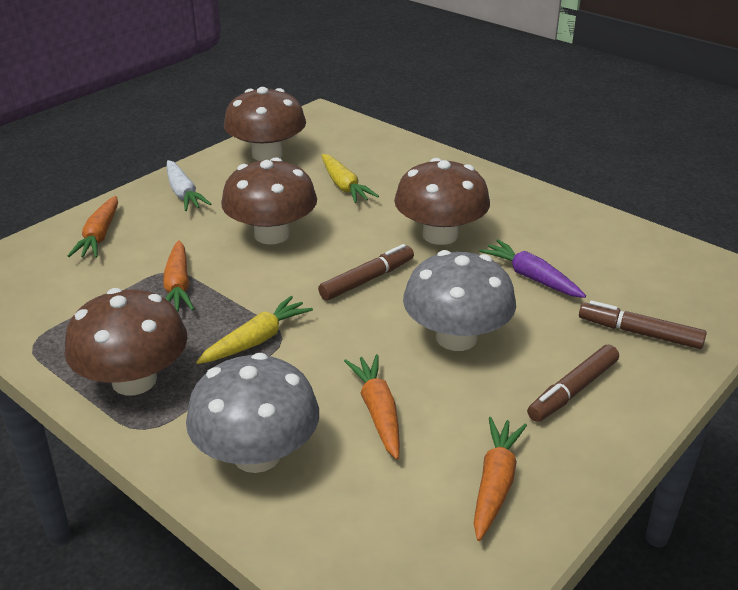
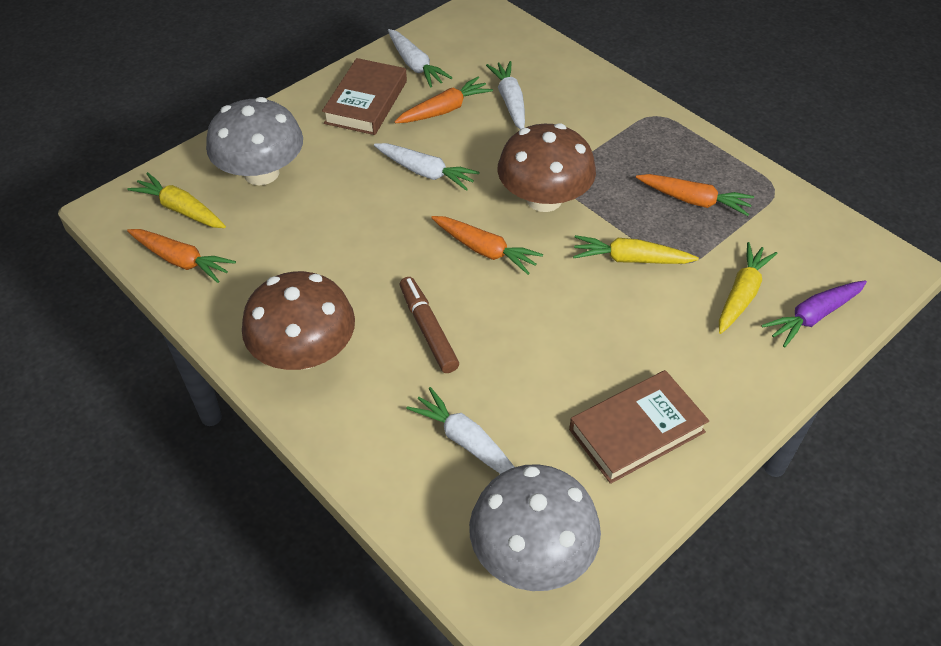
brown book: none = 0 -> [322,58,407,135] [569,370,709,484] = 2
brown marker: [318,244,414,301] [527,345,619,422] [579,300,707,349] = 3 -> [400,277,459,373] = 1
brown mushroom: [64,288,188,396] [221,157,317,245] [224,87,306,161] [394,158,490,245] = 4 -> [242,271,355,370] [497,123,596,212] = 2
white carrot: [167,160,211,211] = 1 -> [374,143,480,191] [388,29,452,88] [407,387,514,474] [486,61,525,129] = 4
yellow carrot: [196,296,313,364] [322,154,379,203] = 2 -> [128,172,226,228] [573,235,699,264] [719,242,777,334] = 3

